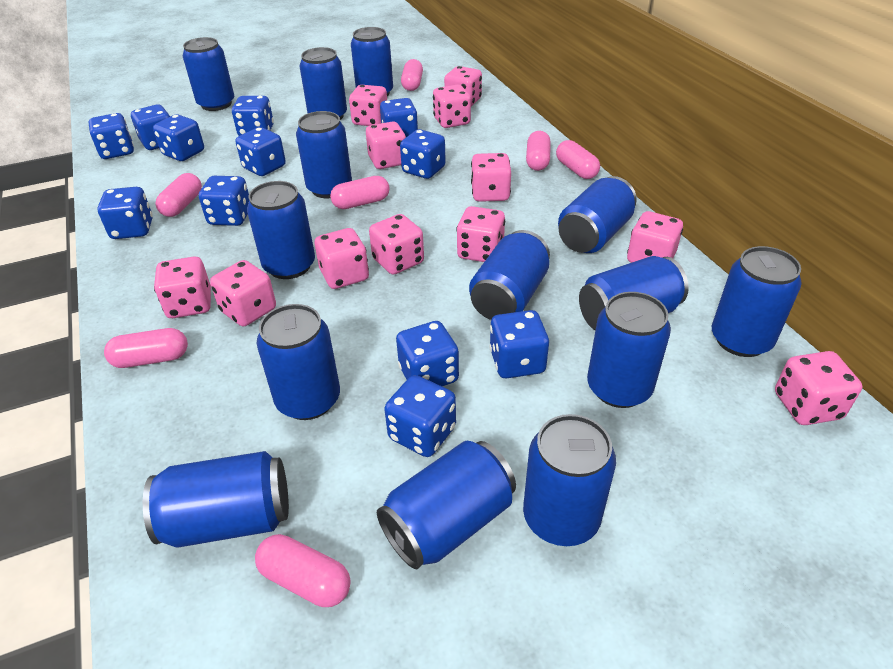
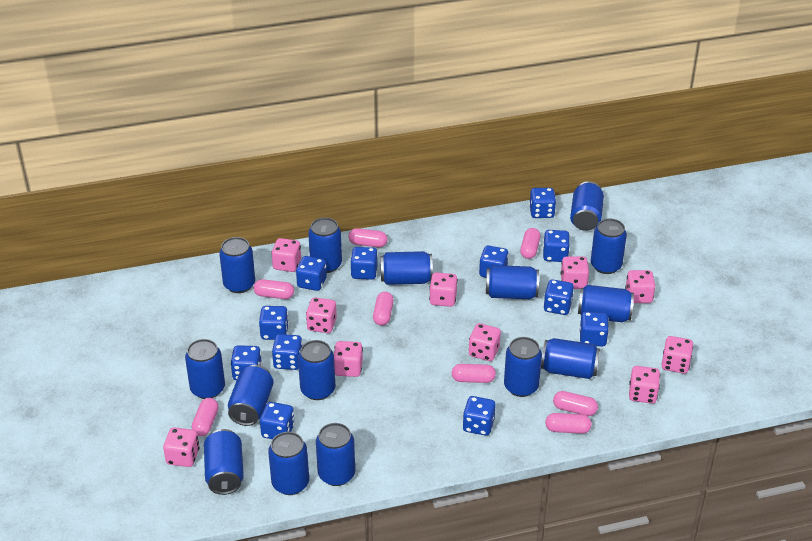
blue can: [143,451,289,548] [183,37,234,111] [247,181,315,279] [257,304,340,420] [296,111,352,198] [300,47,347,120] [351,27,393,96] [377,441,516,569] [469,230,550,320] [523,414,616,546] [558,176,637,253] [579,256,689,330] [587,292,671,408] [712,246,802,357] = 14 -> [185,339,225,399] [204,429,244,495] [219,237,255,293] [228,365,274,426] [268,432,309,495] [298,340,335,400] [308,218,342,273] [316,423,355,486] [380,251,433,285] [486,265,539,299] [504,337,542,397] [541,338,600,379] [570,181,604,231] [578,285,634,322] [591,219,627,274] = 15
pink capsule: [104,328,188,368] [155,173,202,217] [255,534,351,607] [330,176,390,209] [401,59,423,91] [526,131,551,171] [556,140,600,179] = 7 -> [192,398,219,436] [253,279,294,299] [348,228,388,247] [373,292,394,326] [452,364,496,383] [520,228,541,259] [545,413,592,434] [553,391,598,416] = 8
pink dice: [154,257,211,318] [210,260,276,327] [315,228,369,289] [349,85,387,126] [366,121,406,169] [369,214,424,275] [433,85,471,128] [444,66,482,106] [456,206,505,262] [471,153,511,202] [627,211,683,263] [775,351,862,425] = 12 -> [163,427,199,467] [271,238,301,272] [306,298,337,333] [334,341,363,377] [429,272,458,307] [469,323,501,361] [561,256,589,289] [625,270,655,303] [629,366,660,404] [662,336,693,374] = 10

